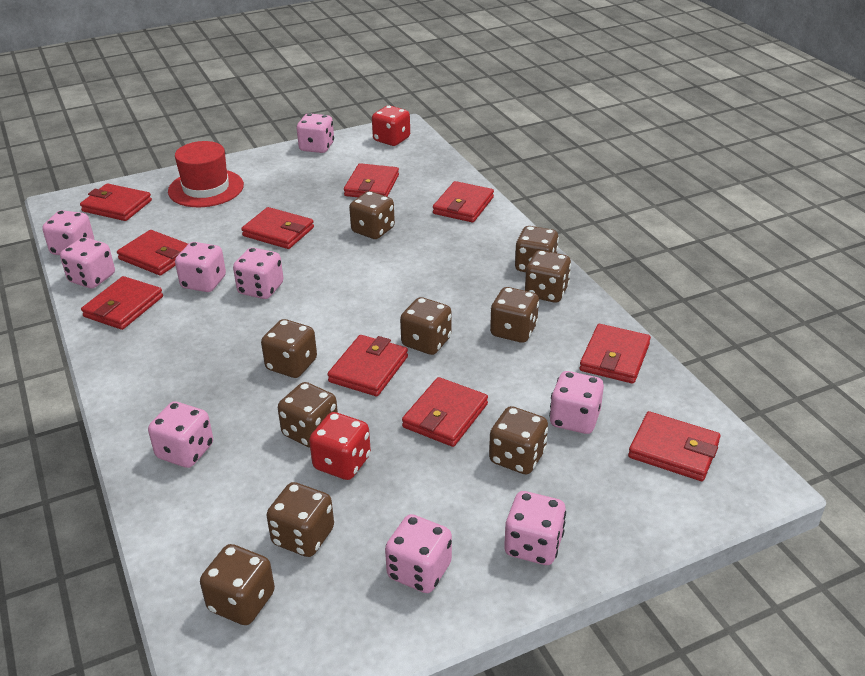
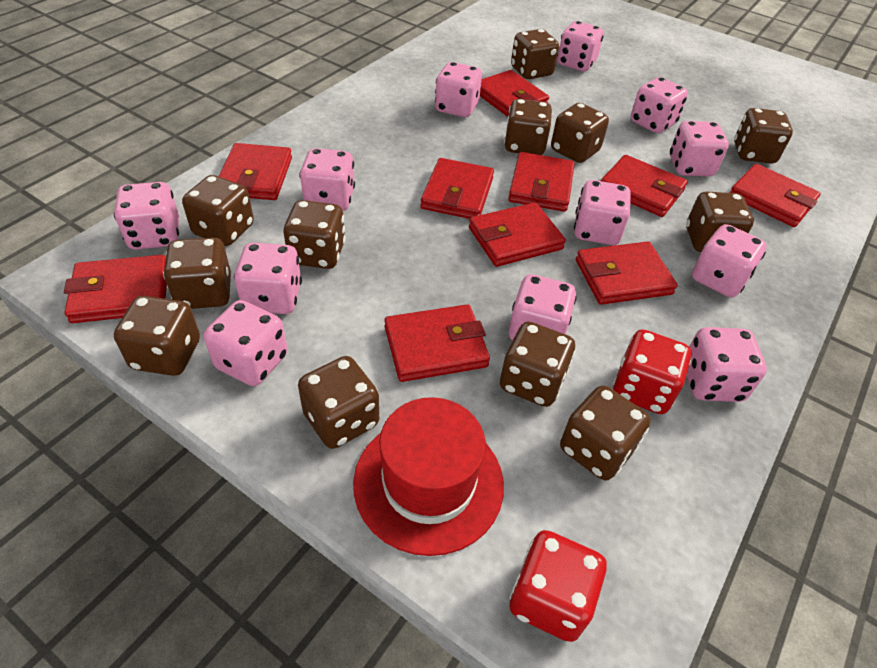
brown dice: [200,544,275,625] [261,319,317,378] [266,482,334,557] [278,382,338,448] [349,191,395,239] [400,297,452,355] [489,406,548,474] [490,287,539,343] [515,226,559,272] [525,250,571,303] = 10 -> [114,296,200,376] [163,237,231,309] [182,175,254,246] [284,200,346,269] [298,356,379,449] [500,322,575,407] [504,99,552,155] [511,29,559,79] [551,103,609,163] [560,385,651,481] [686,192,754,252] [734,108,793,163] = 12
pink dice: [42,210,94,255] [60,237,115,288] [148,401,213,468] [175,242,226,292] [233,248,283,299] [296,113,334,153] [385,514,452,593] [504,491,566,565] [549,371,604,434] = 9 -> [114,182,179,250] [204,300,288,386] [234,243,302,314] [299,148,355,211] [435,62,482,117] [509,274,577,341] [557,21,603,71] [574,180,631,245] [631,77,688,133] [670,121,729,176] [687,327,767,402] [692,224,767,297] = 12

